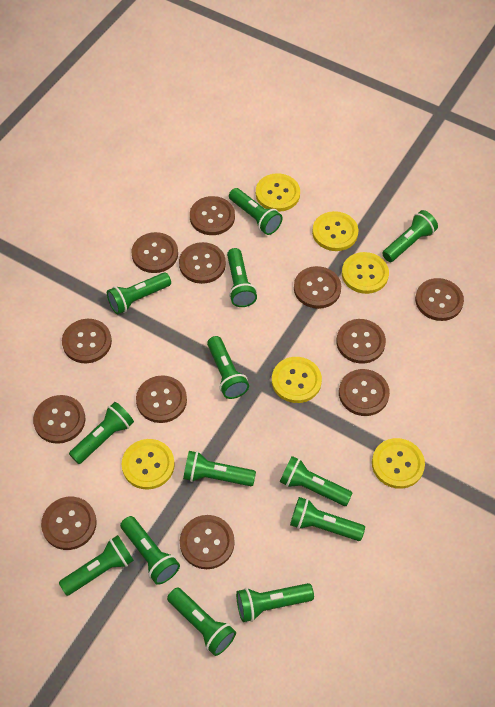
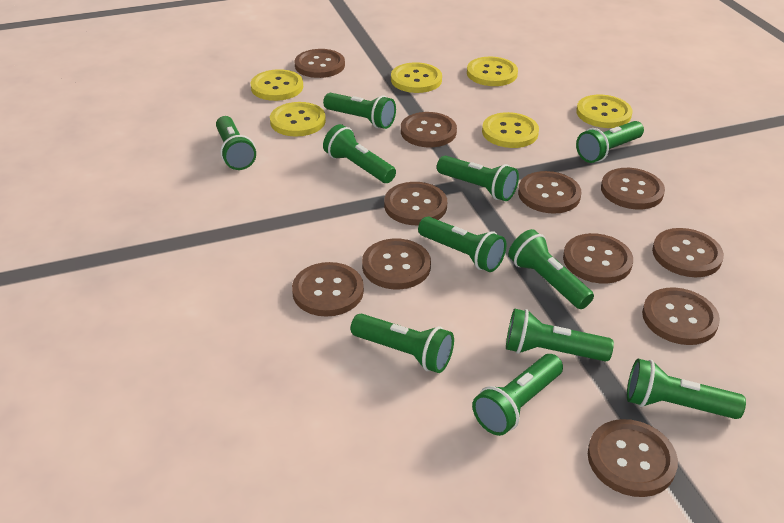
brown button: [33,395,85,444] [41,497,97,550] [62,319,112,363] [131,232,178,273] [136,375,187,423] [179,242,226,284] [180,515,235,569] [190,196,235,235] [294,266,341,309] [336,319,386,364] [339,369,390,416] [415,278,464,321] = 12 -> [292,262,364,317] [295,49,345,78] [362,238,431,289] [384,182,447,225] [401,112,457,147] [518,171,581,214] [563,233,633,284] [588,419,678,497] [601,168,665,209] [642,287,720,345] [652,228,724,277] = 11
green flashlight: [59,535,134,596] [69,402,134,464] [107,273,171,314] [120,516,180,585] [167,587,236,656] [183,451,256,486] [207,336,249,399] [227,248,257,307] [229,188,283,235] [236,583,314,622] [280,456,352,506] [290,497,365,541] [382,210,438,262] = 13 -> [216,116,256,170] [323,93,396,129] [323,124,396,183] [351,314,454,373] [418,217,507,272] [437,156,519,201] [472,354,563,436] [506,309,614,362] [508,229,594,309] [576,121,644,163] [627,359,746,419] = 11

